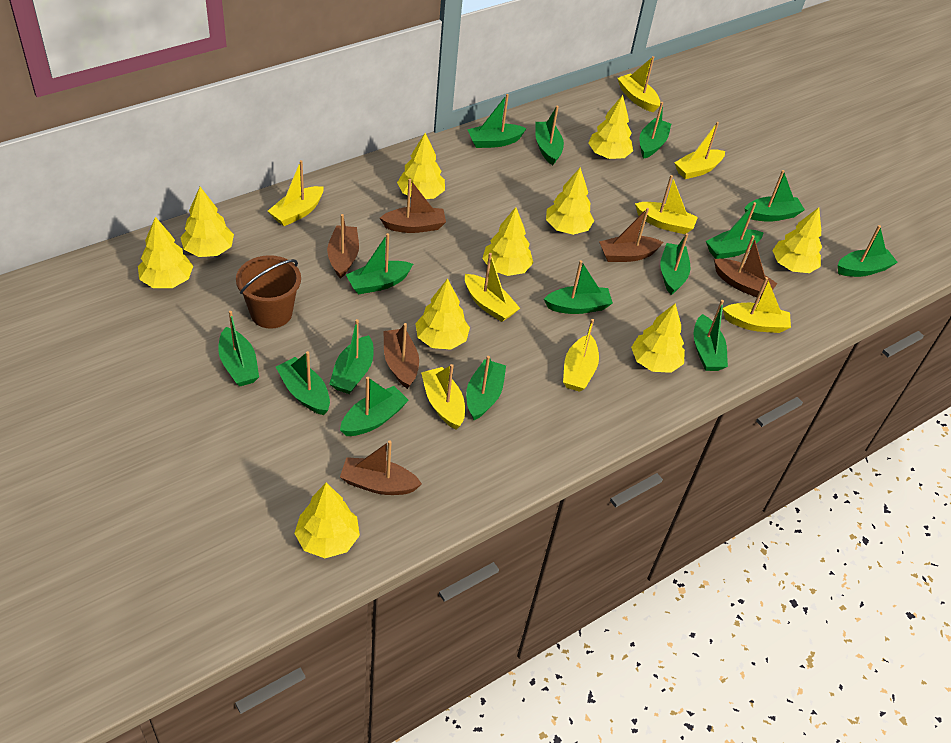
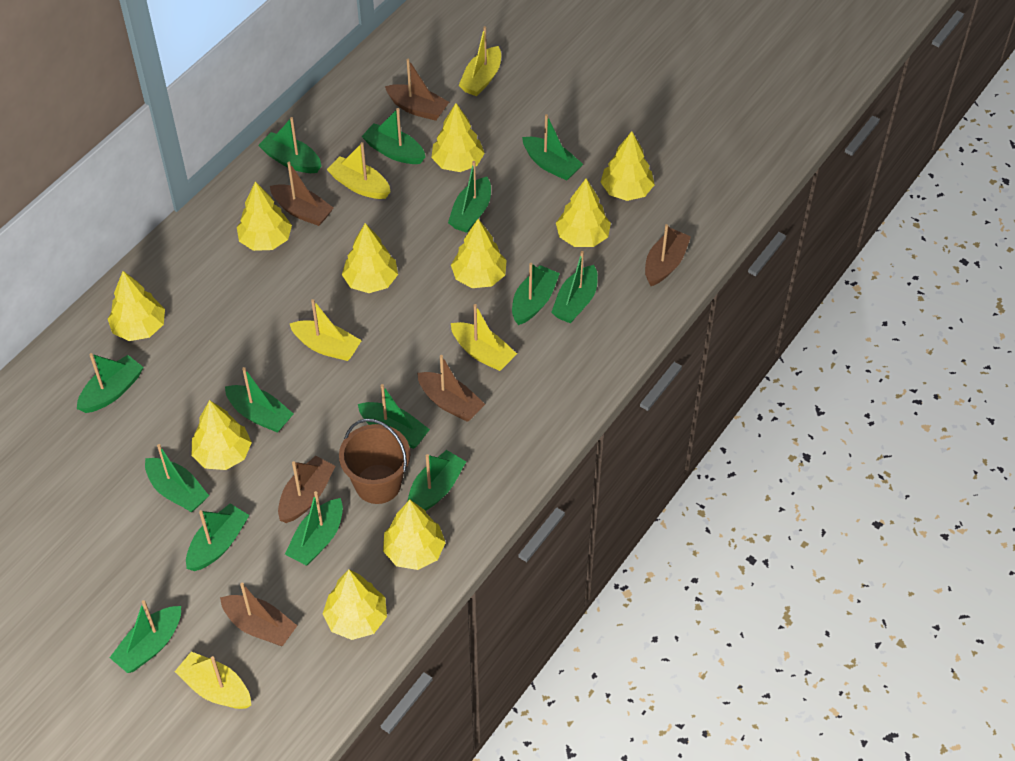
green boat: [218,311,259,386] [276,351,330,415] [329,319,374,394] [340,377,409,436] [346,233,413,294] [466,356,506,420] [467,94,527,148] [535,106,564,165] [544,260,613,314] [640,102,671,159] [660,233,690,295] [693,300,728,371] [706,202,764,259] [744,170,805,222] [838,225,898,277] = 15 -> [77,353,144,413] [110,600,181,673] [145,444,209,513] [186,503,249,571] [225,367,294,433] [258,117,322,173] [285,491,343,565] [358,384,430,449] [362,108,426,164] [407,450,466,511] [448,161,491,233] [512,263,560,325] [522,114,583,181] [551,251,598,324] = 14
yellow boat: [268,160,323,226] [421,364,465,430] [465,253,520,322] [563,319,599,392] [618,56,660,113] [635,175,698,234] [674,122,725,179] [723,277,791,333] = 8 -> [175,651,251,709] [290,299,362,361] [327,142,391,199] [451,304,517,371] [459,26,501,96] = 5

